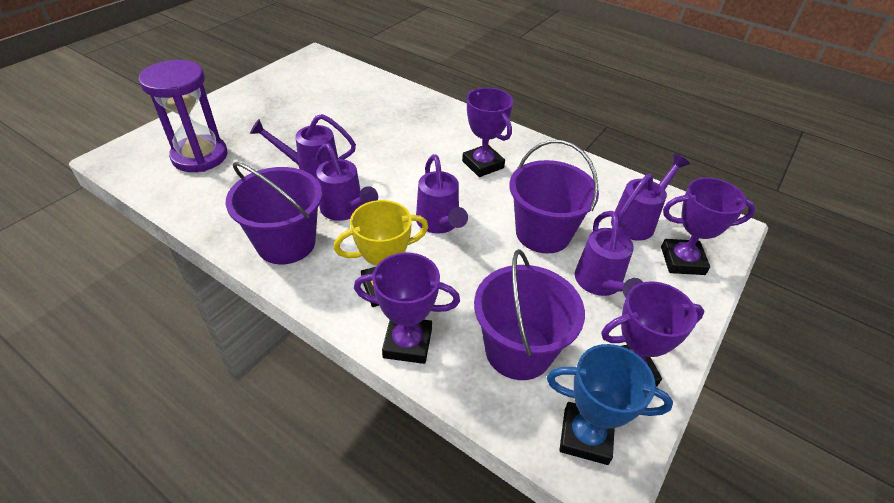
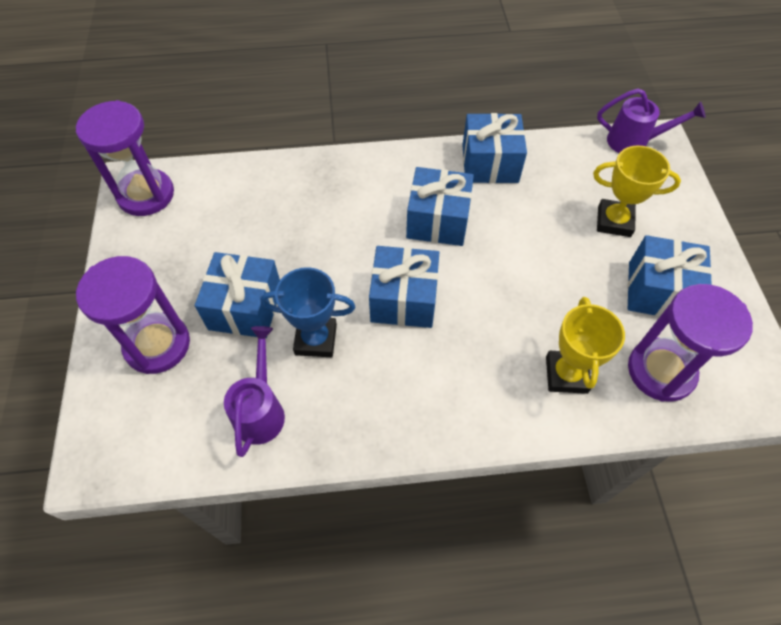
blue gift: none = 0 -> [195,252,280,338] [369,246,439,328] [406,167,474,246] [462,113,527,183] [628,235,712,317] = 5
purple bucket: [226,162,322,264] [474,249,585,380] [509,140,599,254] = 3 -> none = 0
purple hourglass: [138,60,227,172] = 1 -> [76,100,174,216] [76,256,190,374] [628,284,753,402] = 3
purple trophy: [354,252,460,364] [462,88,513,177] [601,281,704,387] [661,177,756,275] = 4 -> none = 0
purple watering can: [250,114,356,179] [316,143,378,221] [416,154,468,234] [575,211,643,297] [611,154,690,241] = 5 -> [224,326,285,457] [597,88,706,153] = 2
yellow trophy: [334,200,428,307] = 1 -> [546,297,625,394] [593,145,681,237] = 2

